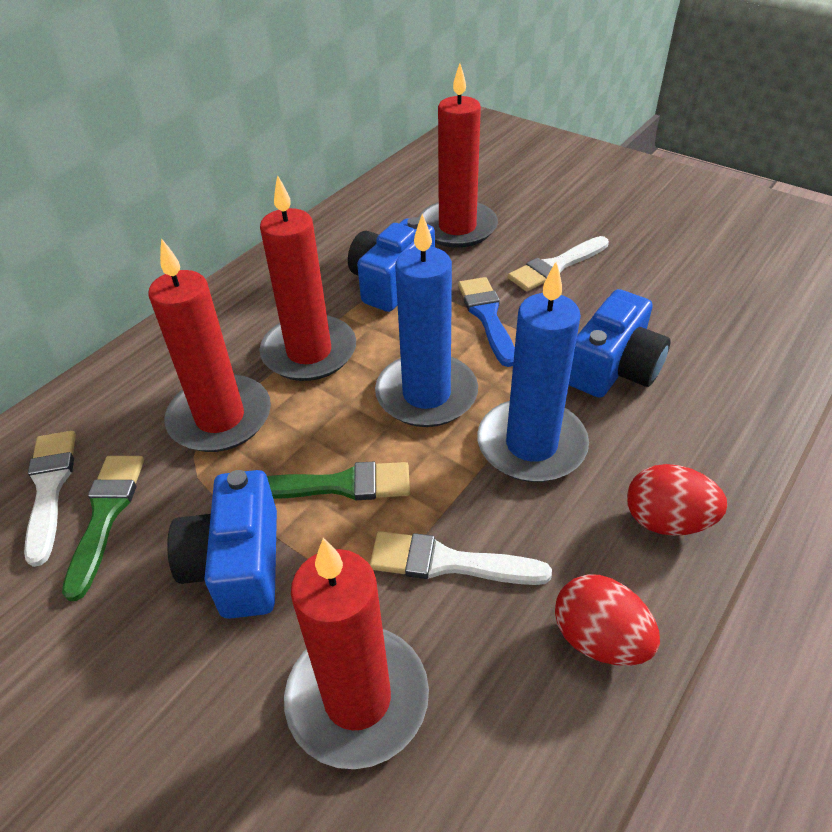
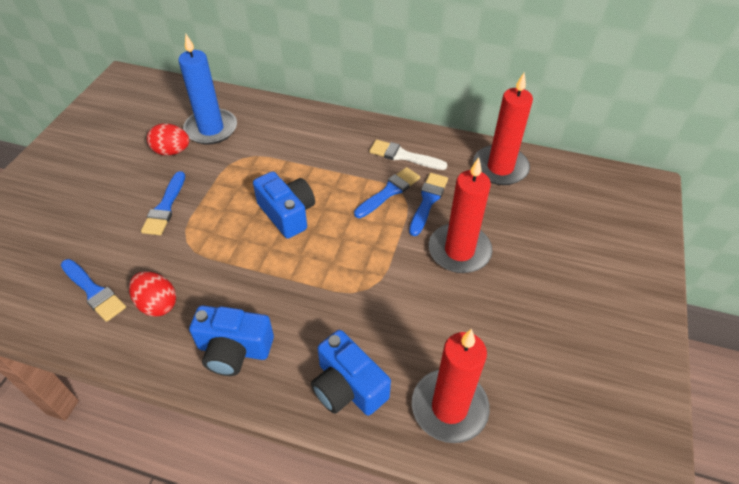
blue brush: [458,277,515,367] = 1 -> [61,259,126,322] [141,171,185,235] [354,167,420,218] [409,173,448,236] = 4
blue candle: [375,214,478,427] [477,262,589,482] = 2 -> [178,34,237,145] = 1
green brush: [62,456,144,601] [267,462,410,500] = 2 -> none = 0
red candle: [149,238,271,452] [259,175,356,381] [284,538,429,769] [418,63,498,248] = 4 -> [412,329,490,443] [429,157,493,273] [473,72,533,185] = 3
white brush: [24,431,76,567] [369,531,552,585] [508,236,609,292] = 3 -> [369,140,447,170] = 1

